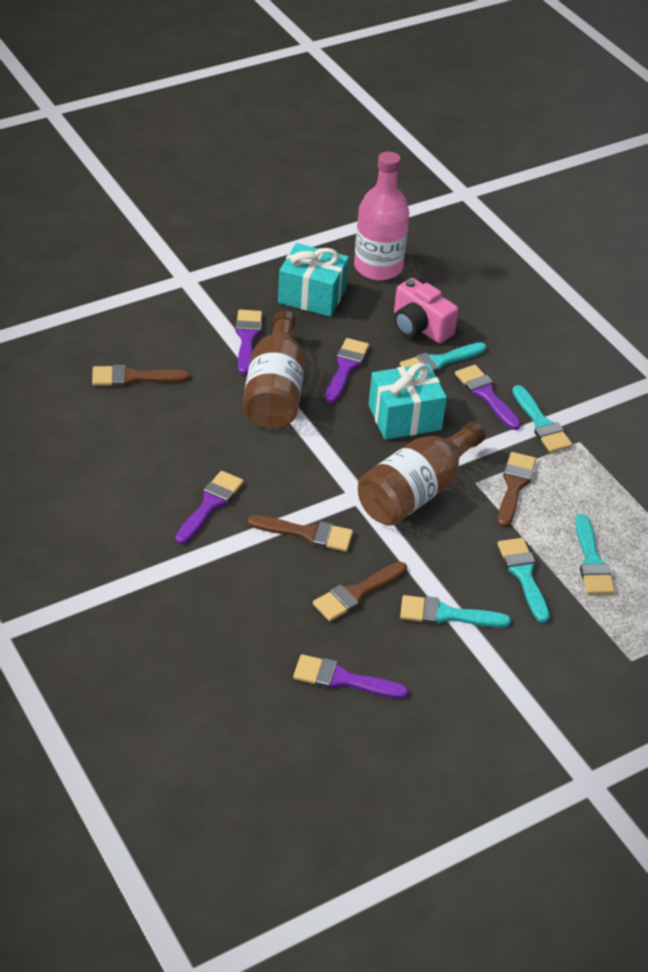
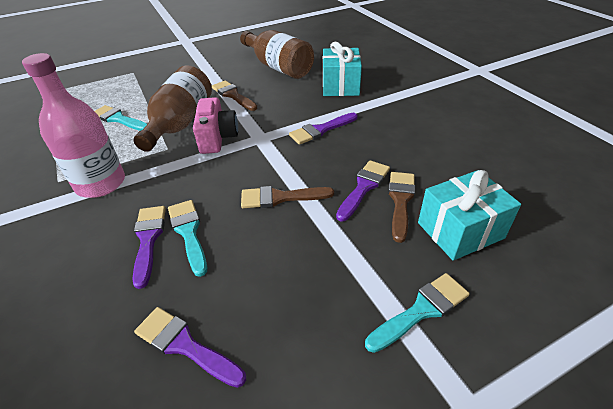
brown brush: [92,365,189,387] [248,515,353,552] [313,562,407,621] [498,452,536,527] = 4 -> [212,80,257,111] [241,186,334,208] [388,172,415,243] = 3
purple brush: [176,471,244,544] [235,310,262,375] [293,654,408,699] [325,338,369,403] [455,365,521,430] = 5 -> [133,206,166,289] [134,307,246,388] [289,113,357,145] [336,160,390,222] = 4
turquoise brush: [400,342,486,373] [400,595,511,628] [497,538,550,623] [512,385,573,453] [575,514,615,594] = 5 -> [95,105,147,131] [168,200,207,277] [365,273,470,353] = 3

